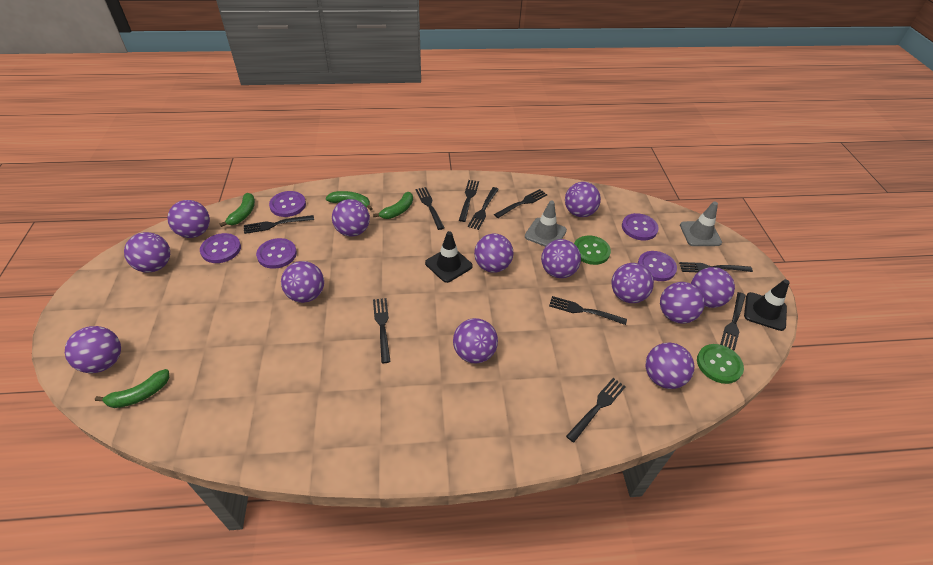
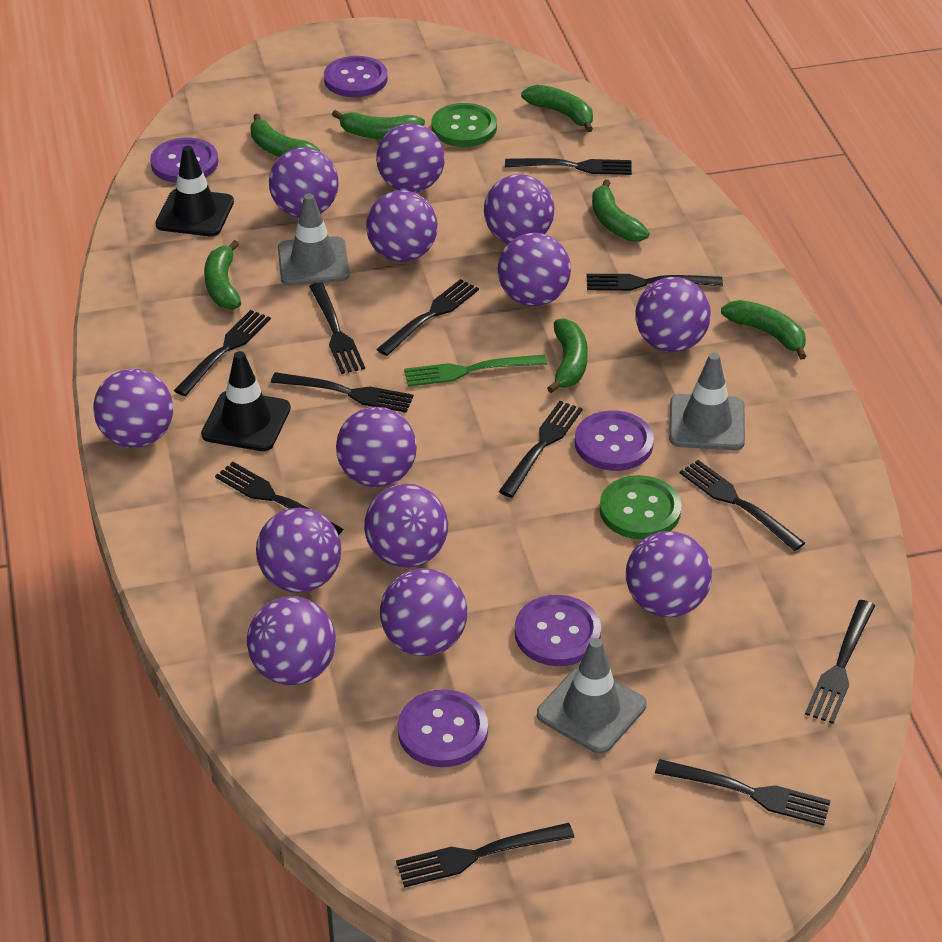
black fork: [244,215,314,234] [373,298,391,363] [416,187,444,230] [459,180,479,222] [468,187,499,230] [494,189,547,218] [549,296,627,325] [566,378,626,442] [679,262,753,272] [720,292,746,350] = 10 -> [174,310,271,396] [215,462,343,535] [271,372,414,413] [309,282,365,374] [377,279,479,356] [396,823,574,888] [499,401,583,497] [505,158,632,175] [586,274,723,291] [655,759,831,826] [680,460,805,551] [805,600,875,724] = 12
green banana: [95,369,169,408] [219,193,255,227] [326,191,373,211] [373,192,413,219] = 4 -> [204,240,241,310] [250,114,320,157] [332,110,425,139] [521,85,593,132] [547,318,588,393] [592,179,649,242] [721,300,807,360] = 7
green fork: none = 0 -> [404,355,547,387] = 1
grey traffic cone: [525,201,567,247] [680,202,722,246] = 2 -> [278,194,350,286] [537,638,646,754] [669,353,745,450] = 3

